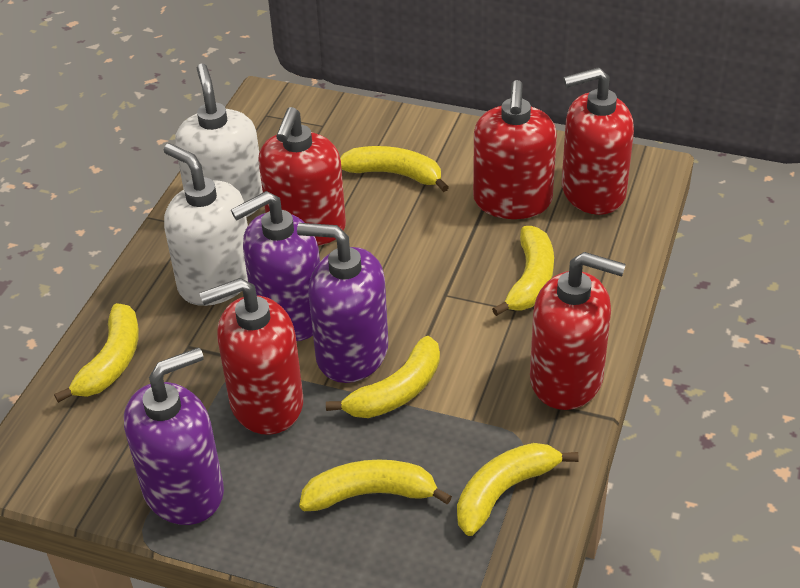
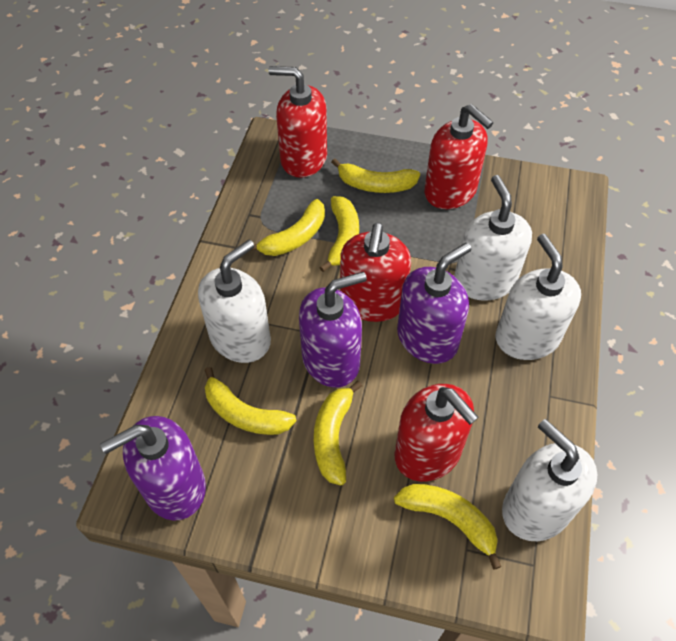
red soap dispenser: [199,278,303,435] [258,107,346,246] [473,80,557,219] [530,252,626,410] [562,67,634,215] = 5 -> [268,66,327,178] [340,223,411,322] [394,384,478,482] [424,104,494,209] = 4
white soap dispenser: [164,143,248,306] [175,64,263,217] = 2 -> [198,240,271,363] [454,175,532,301] [496,234,581,360] [502,419,597,541] = 4

